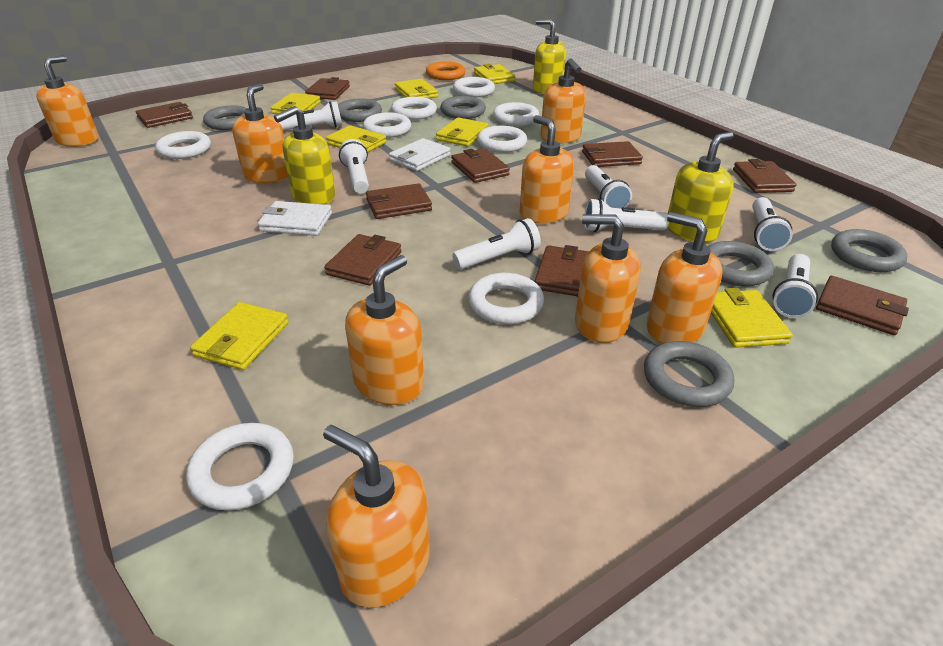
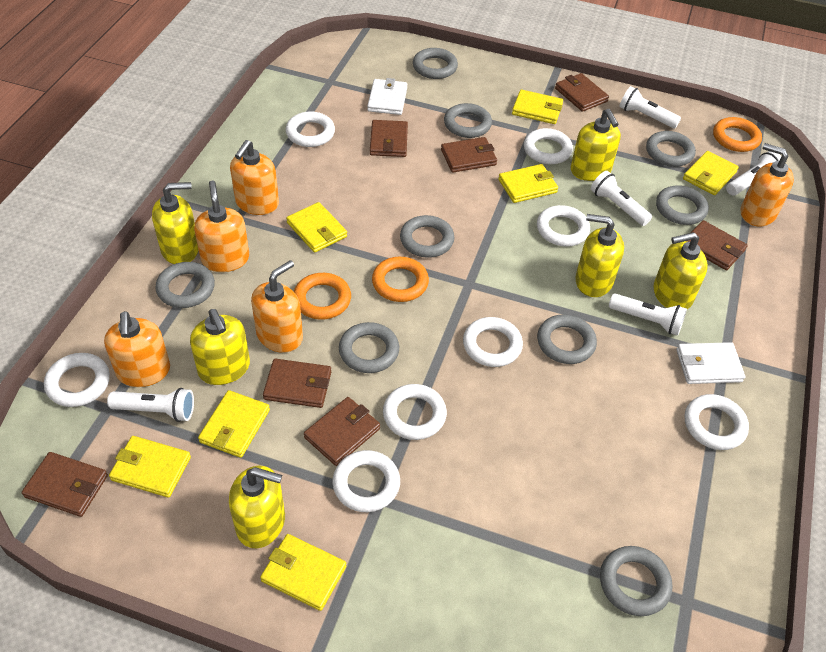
brown wallet: [136,102,193,128] [305,77,350,100] [324,234,401,286] [366,183,432,219] [451,148,510,183] [535,245,589,296] [582,141,643,167] [733,159,796,193] [816,276,909,335] = 9 -> [22,452,108,517] [263,359,331,408] [304,397,380,466] [370,120,408,157] [441,137,497,173] [555,73,609,112] [687,220,748,270] = 7
grey ring: [203,106,247,130] [338,98,382,122] [440,96,486,119] [644,341,734,407] [708,241,774,286] [831,229,907,272] = 6 -> [156,262,215,308] [339,322,399,373] [400,215,454,258] [413,48,458,79] [444,103,492,138] [537,314,597,364] [600,546,673,616] [646,131,696,167] [656,185,709,225] = 9
orange ring: [426,61,465,80] = 1 -> [294,273,351,320] [372,257,429,302] [713,117,762,152] = 3
orange soap dispenser: [36,55,99,147] [232,84,288,183] [323,425,429,608] [345,255,424,405] [520,115,574,224] [541,58,586,143] [575,214,640,343] [646,212,722,344] = 8 -> [104,311,170,387] [194,181,249,272] [230,140,279,215] [251,260,303,353] [741,143,794,227] = 5
white flashlight: [279,101,342,131] [339,139,369,193] [452,218,541,270] [584,198,669,232] [585,165,632,209] [752,197,793,251] [773,254,818,318] = 7 -> [107,388,194,422] [591,171,652,226] [609,293,687,336] [619,86,681,128] [726,151,781,195] = 5
yellow soap dispenser: [274,106,335,205] [533,19,566,94] [667,132,734,243] = 3 -> [152,182,198,264] [190,309,250,385] [229,466,285,549] [571,109,621,181] [575,214,624,297] [653,232,708,309] = 6

